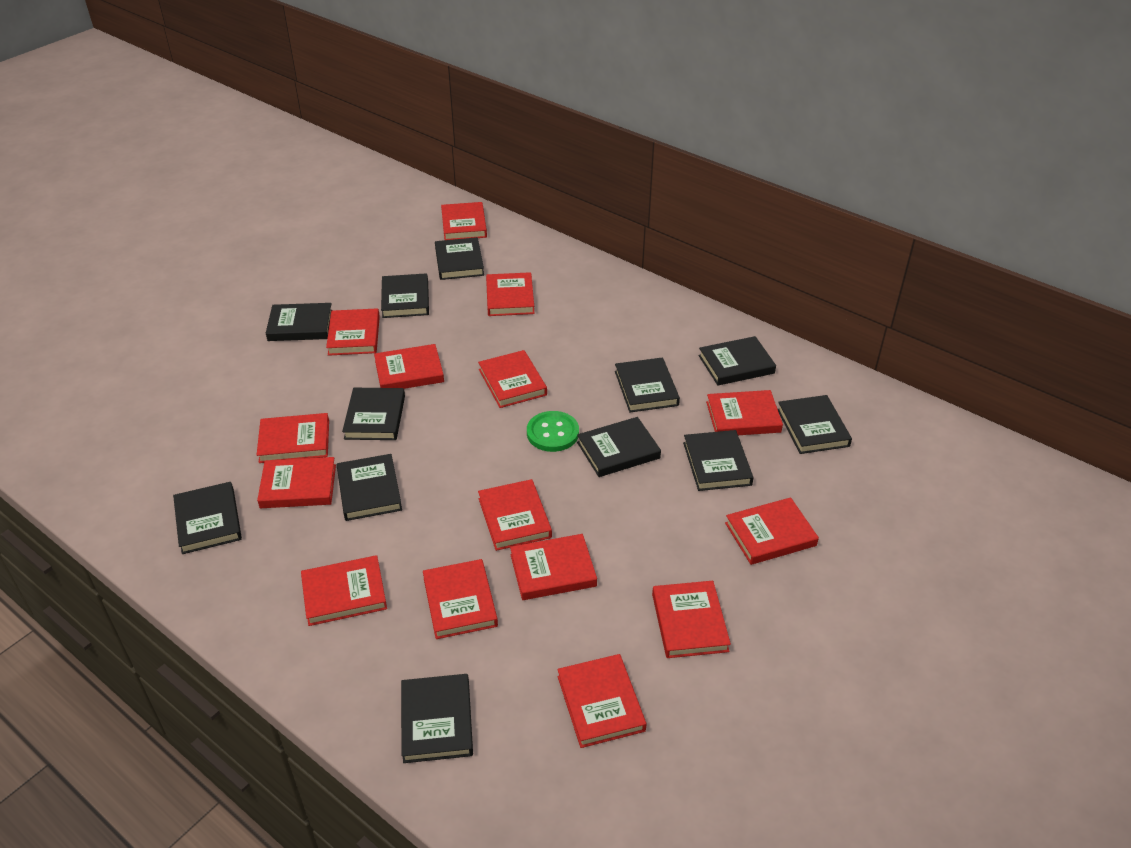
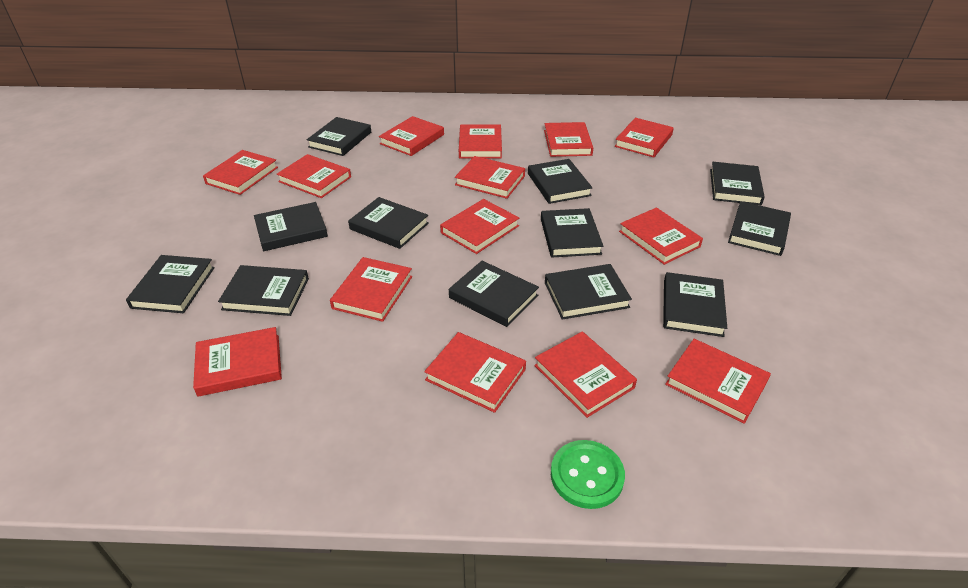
red book: [257,413,329,463] [257,457,336,508] [301,555,387,626] [326,308,380,356] [374,344,444,389] [423,559,498,639] [441,202,487,240] [478,350,547,408] [478,479,552,551] [486,272,535,316] [510,534,597,600] [557,654,646,748] [652,581,731,658] [706,390,783,435] [725,497,819,565] = 15 -> [193,327,282,397] [203,150,278,195] [277,154,351,198] [330,257,412,322] [379,116,444,156] [424,332,526,413] [440,199,519,254] [455,156,525,199] [459,124,502,158] [534,331,637,418] [544,122,593,157] [615,118,674,158] [619,207,703,265] [665,339,771,424] = 14

